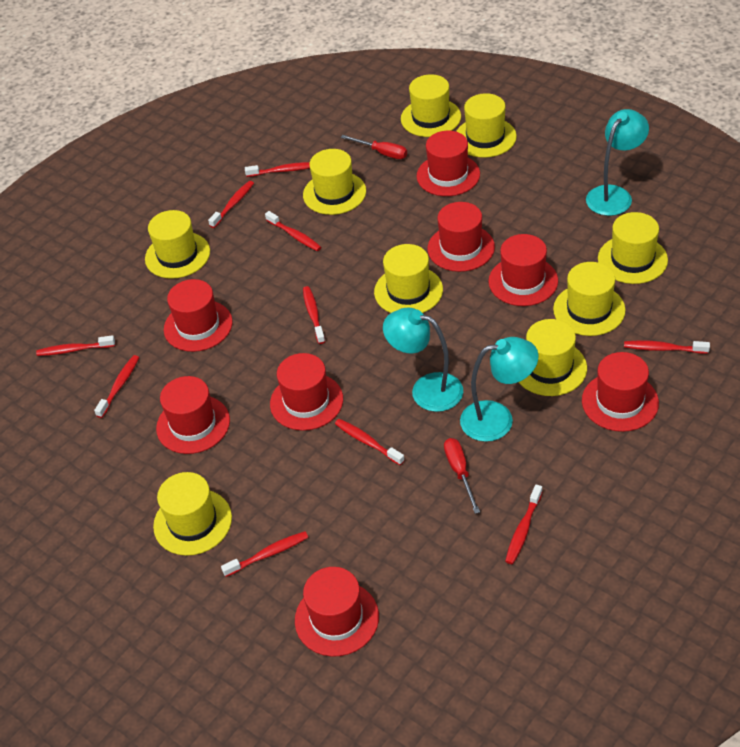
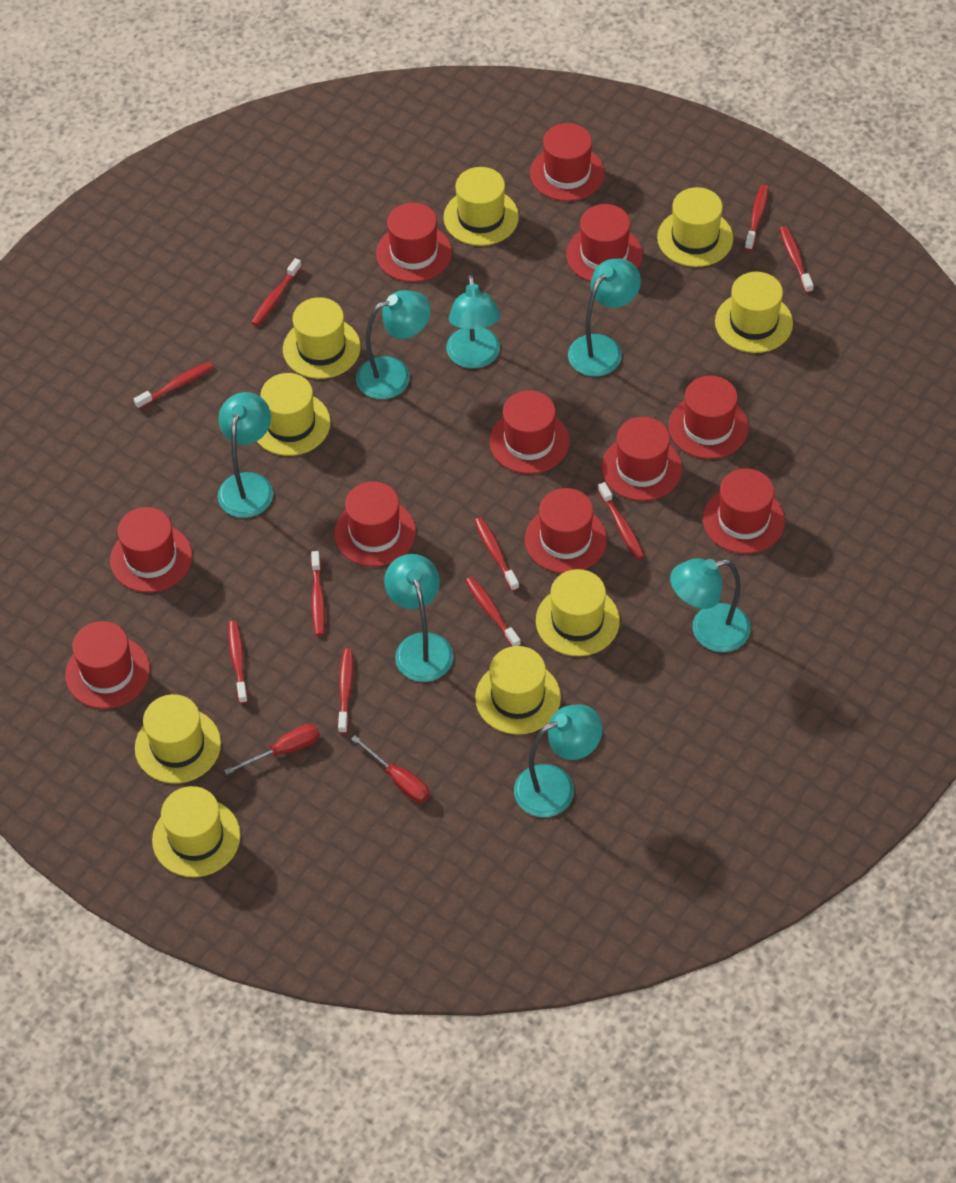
red hat: [156,376,230,454] [164,279,233,352] [270,353,343,431] [295,567,379,657] [417,131,480,196] [428,202,495,272] [488,234,558,306] [582,352,659,432] = 8 -> [65,621,150,709] [110,507,192,592] [334,481,416,567] [376,202,452,282] [489,390,569,474] [525,488,607,573] [530,123,605,201] [566,204,642,282] [601,417,682,501] [668,376,749,459] [703,468,785,554] = 11
turquoise lamp: [383,308,463,412] [460,337,538,442] [586,109,649,216] = 3 -> [218,392,273,518] [356,290,431,399] [384,554,454,682] [447,275,501,368] [514,704,603,817] [568,259,641,376] [670,558,751,652] = 7

